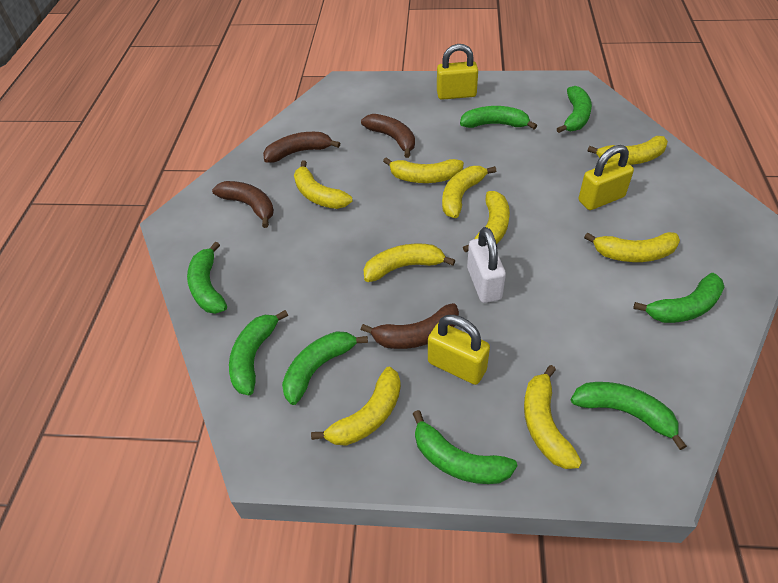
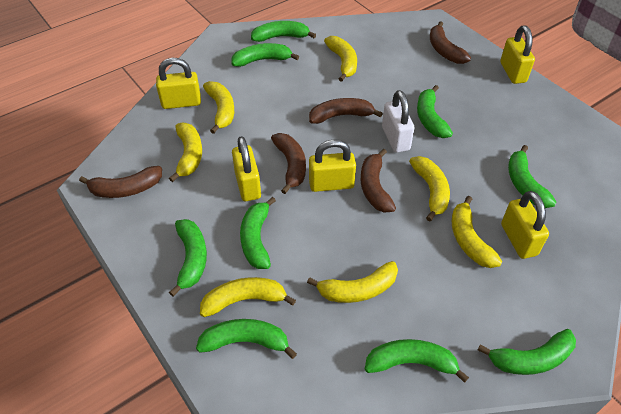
brown banana: [212,181,274,228] [263,132,340,163] [361,114,415,158] [361,303,459,349] = 4 -> [79,166,162,198] [271,133,306,194] [309,98,383,124] [361,149,396,213] [430,21,471,64] = 5
green banana: [187,242,227,314] [229,310,288,395] [282,331,368,405] [413,410,517,484] [460,106,537,129] [557,86,592,133] [571,382,687,450] [633,273,724,323] = 8 -> [169,219,207,296] [196,319,297,359] [232,43,299,67] [240,197,276,269] [251,21,316,42] [364,339,469,383] [417,85,453,138] [478,329,576,375] [508,145,557,208] = 9
yellow banana: [294,160,352,209] [311,367,401,446] [363,244,455,282] [383,157,464,183] [442,166,496,218] [463,191,510,253] [524,365,582,469] [584,232,680,262] [587,136,668,165] = 9 -> [169,123,202,182] [200,277,296,317] [203,81,234,134] [307,261,398,303] [324,36,357,82] [409,156,450,222] [452,196,502,268] = 7
yellow padlock: [428,315,490,385] [437,44,478,100] [578,145,634,210] = 3 -> [156,58,201,109] [232,136,261,201] [309,139,356,192] [500,26,535,84] [501,191,549,259] = 5

